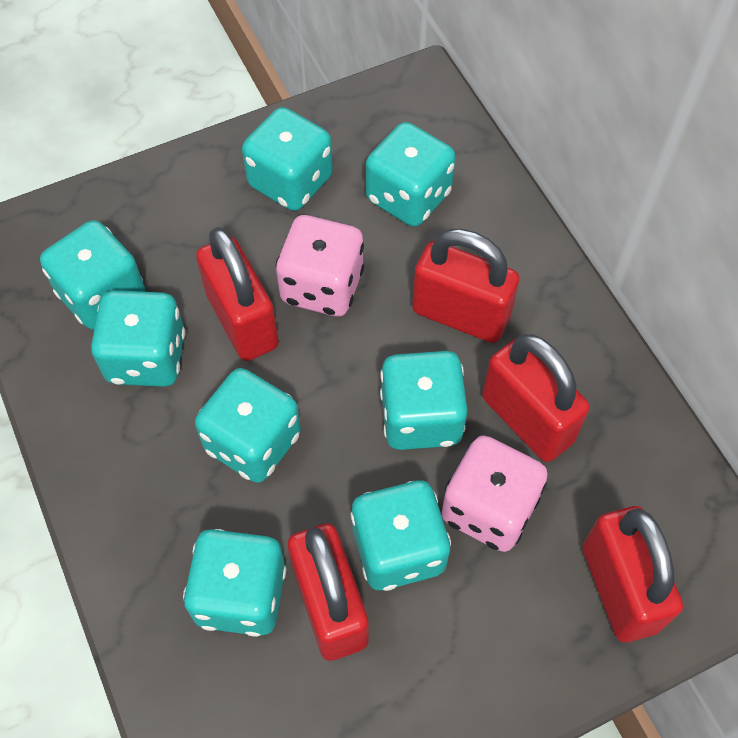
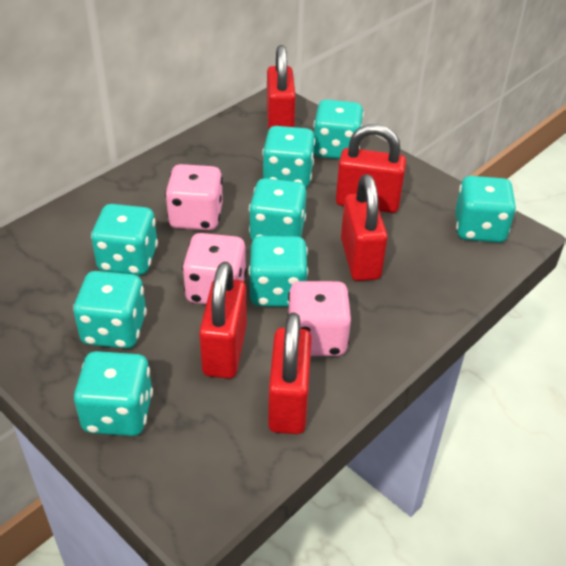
pink dice: [276,215,364,316] [441,435,548,552] = 2 -> [165,164,223,230] [182,233,247,304] [287,281,351,356] = 3

